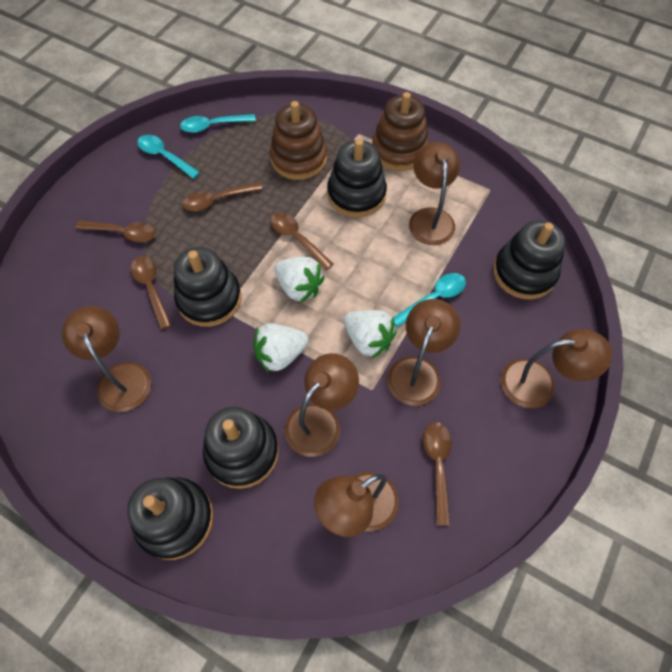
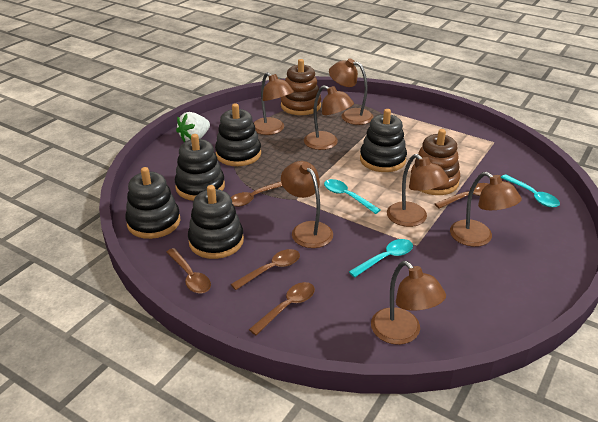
brown lamp: [62,306,151,412] [285,353,359,457] [314,472,398,537] [387,299,460,406] [409,142,460,245] [501,329,612,408] = 6 -> [254,72,294,135] [281,161,333,248] [304,85,354,150] [329,58,373,125] [371,261,446,345] [387,154,449,227] [450,172,522,247] = 7
white strawberry: [253,323,309,373] [275,257,325,303] [344,310,397,358] = 3 -> [176,112,210,142] = 1

